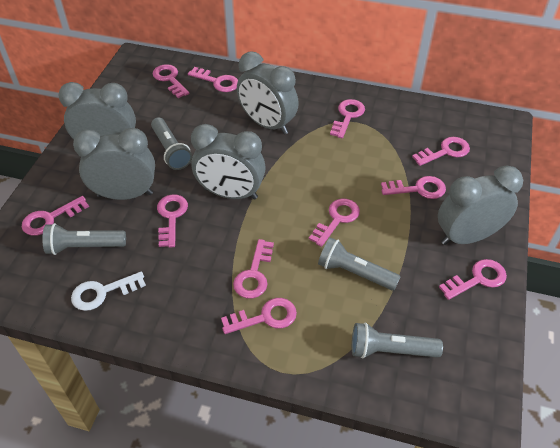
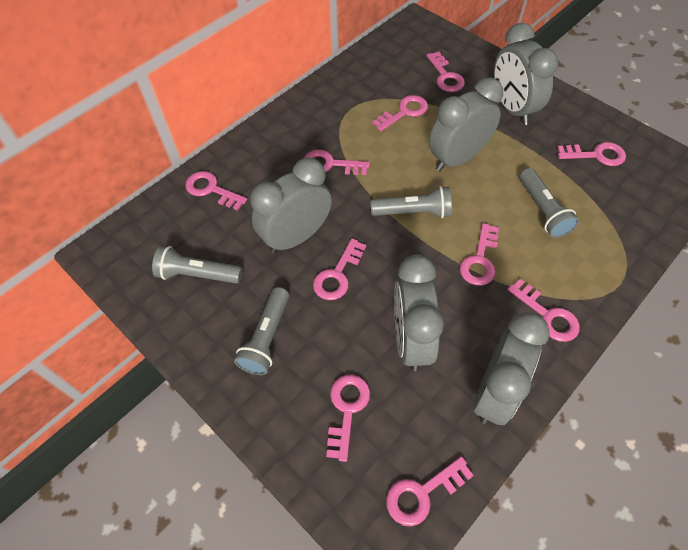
pink key: [22,196,89,236] [152,64,190,98] [157,194,188,248] [188,67,238,92] [221,298,297,334] [233,239,274,298] [309,199,360,247] [330,99,365,138] [381,176,446,199] [412,137,470,166] [439,259,507,300] = 11 -> [185,171,247,211] [304,150,370,175] [313,238,366,300] [326,375,370,462] [372,95,428,131] [386,456,474,526] [426,52,465,92] [460,223,499,286] [507,279,580,342] [557,142,626,166] = 10
white key: [71,271,146,311] = 1 -> none = 0

